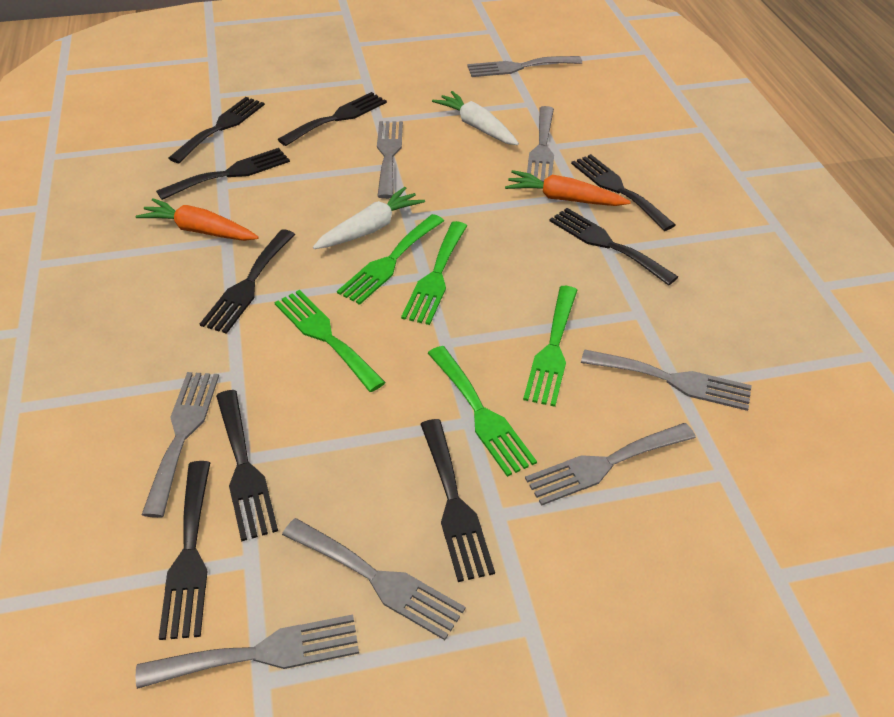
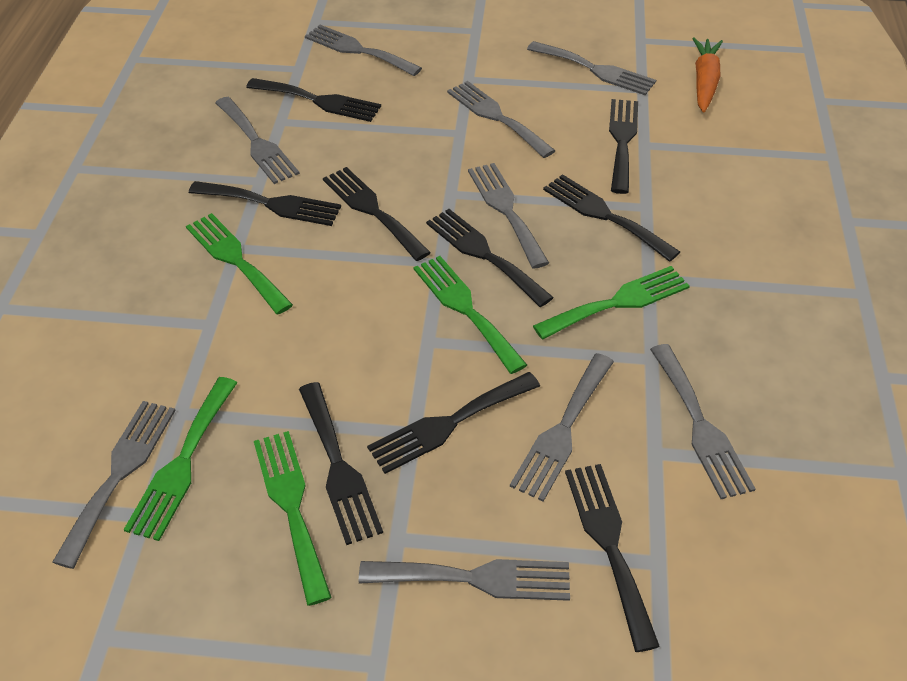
grey fork: [136,615,359,689] [142,372,219,518] [282,518,466,640] [377,121,403,199] [467,56,582,77] [525,423,696,506] [527,106,554,182] [581,349,752,411] = 8 -> [52,401,176,569] [215,97,300,184] [305,25,422,76] [359,559,570,601] [447,81,556,158] [468,163,549,269] [510,353,614,502] [527,41,656,95] [650,344,756,499] = 9
orange carrot: [136,198,259,241] [505,170,631,206] = 2 -> [692,37,723,113] = 1
white carrot: [313,187,425,249] [432,91,519,145] = 2 -> none = 0

